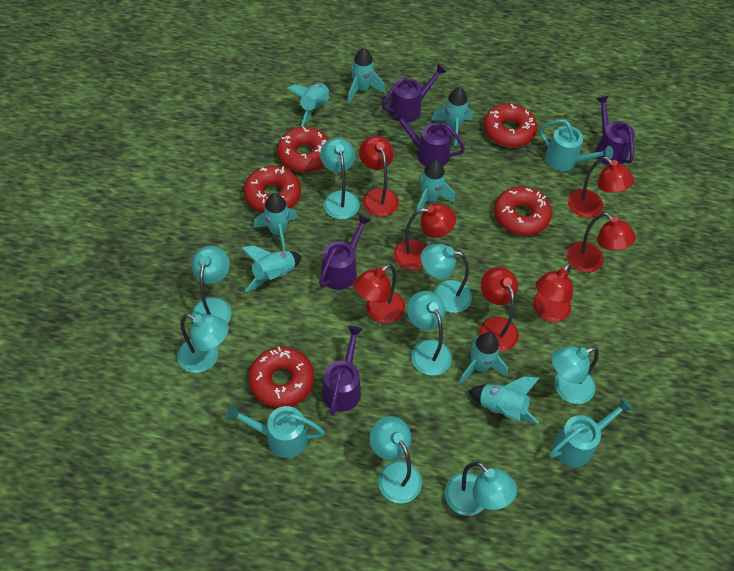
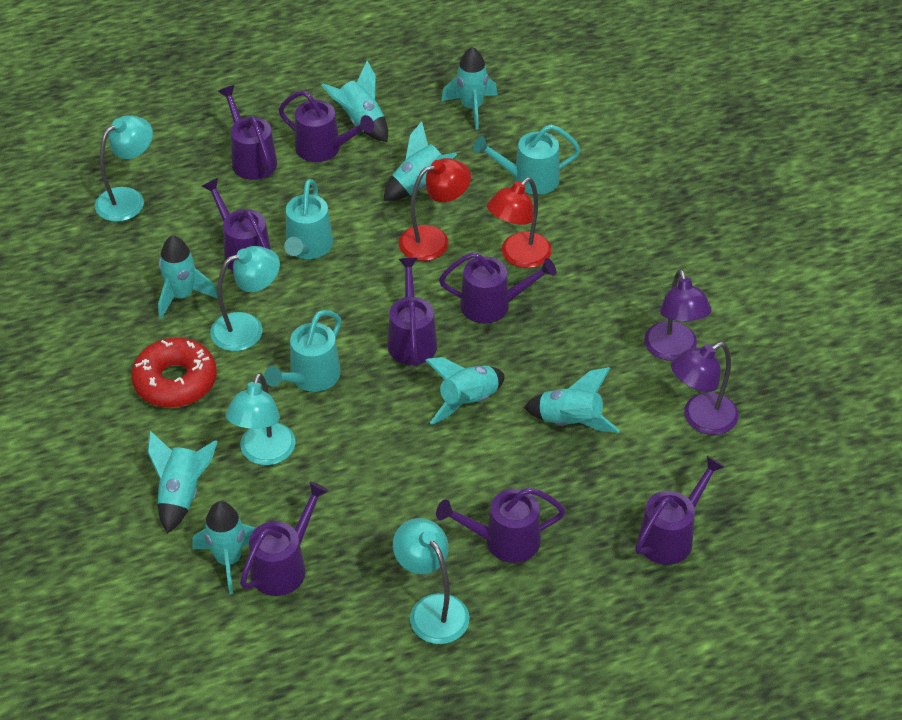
purple lamp: none = 0 -> [644,269,712,361] [671,342,739,435] = 2
purple watering can: [319,214,371,290] [322,326,363,416] [382,64,446,123] [392,110,465,167] [595,96,635,166] = 5 -> [201,178,271,271] [218,85,277,180] [240,482,329,596] [279,90,374,162] [388,258,437,365] [436,488,565,563] [439,252,556,324] [635,456,724,565] = 8
red donut: [244,166,301,213] [249,347,314,408] [277,127,329,173] [484,104,537,148] [494,186,552,236] = 5 -> [131,338,217,408] = 1
red lamp: [354,264,405,324] [359,136,399,217] [394,204,456,270] [479,267,519,352] [533,263,573,322] [566,212,636,273] [568,157,634,218] = 7 -> [399,158,471,261] [487,177,552,268] = 2
turquoise lamp: [177,314,228,373] [191,246,232,323] [320,138,360,219] [370,416,422,503] [407,291,452,376] [421,244,472,313] [445,462,517,516] [552,346,599,404] = 8 -> [95,115,153,222] [210,246,280,351] [226,373,296,465] [393,518,470,644] = 4

